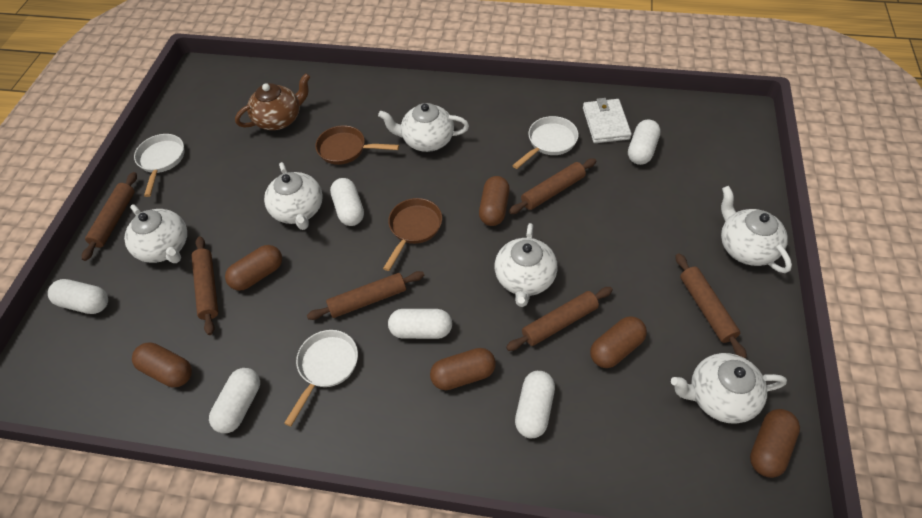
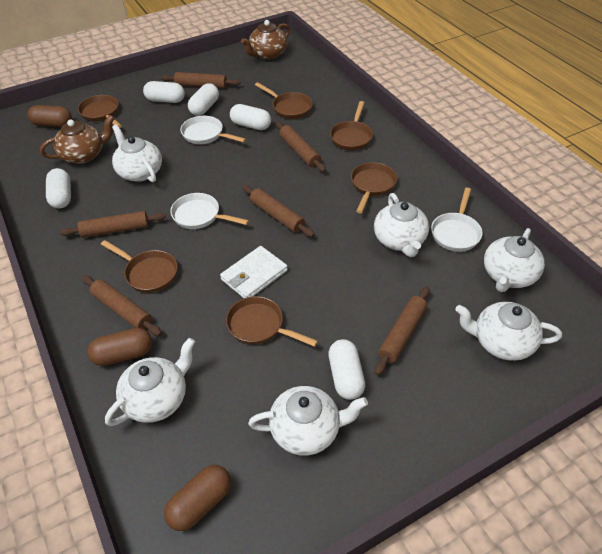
brown capsule: [132,343,192,387] [225,245,282,291] [430,348,496,390] [479,176,510,226] [590,316,647,368] [750,409,800,478] = 6 -> [27,105,72,127] [87,328,152,366] [164,465,231,531] = 3
brown pan: [315,125,399,165] [383,198,442,271] = 2 -> [78,95,122,128] [101,240,178,293] [226,296,318,347] [255,82,313,119] [330,101,373,150] [351,162,397,213] = 6
brown teapot: [235,73,310,130] = 1 -> [40,115,115,164] [241,20,290,60] = 2
white capsule: [48,279,108,314] [209,368,260,433] [330,178,364,226] [388,309,452,339] [515,371,555,438] [628,119,661,165] = 6 -> [46,168,71,209] [143,81,185,103] [188,83,219,116] [230,104,271,130] [328,339,365,400] = 5

